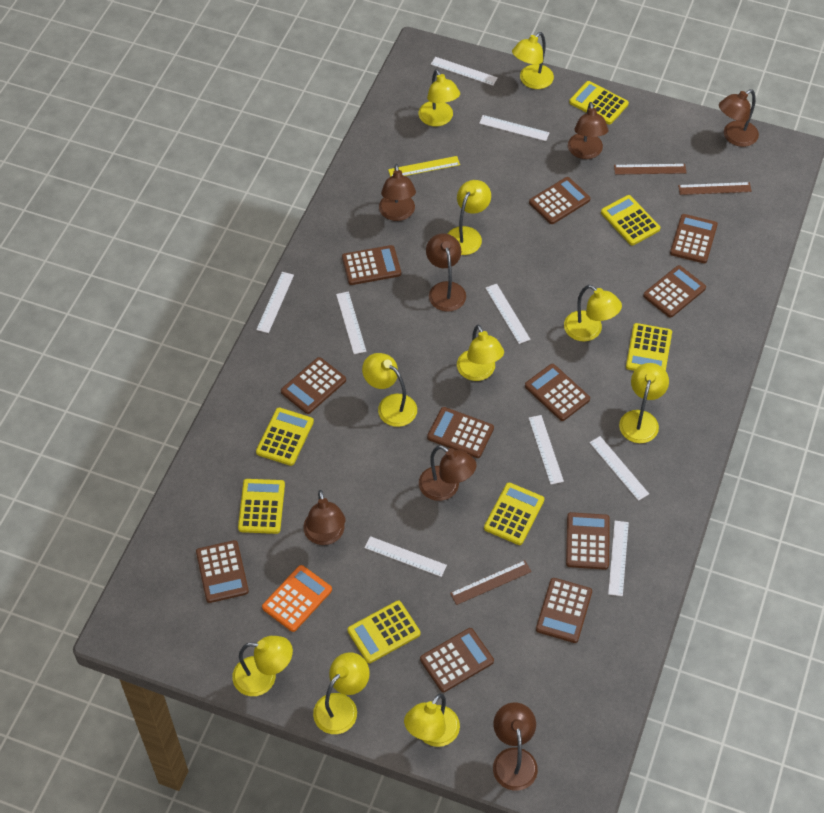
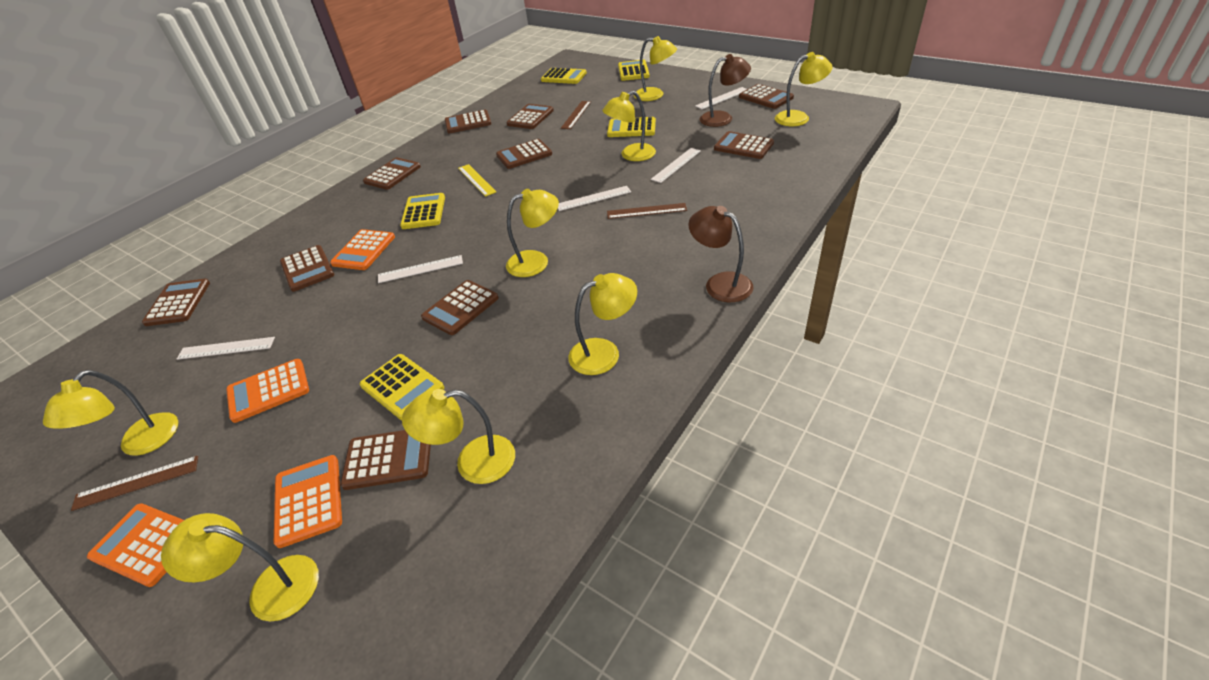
brown calculator: [196,540,249,603] [281,357,346,414] [342,245,401,285] [420,628,494,692] [427,407,494,458] [525,364,590,421] [529,177,590,224] [536,578,592,643] [566,512,610,570] [643,265,706,318] [670,214,718,263] = 11 -> [142,279,210,326] [280,245,334,292] [340,430,431,490] [363,157,421,190] [421,280,499,335] [445,110,491,134] [496,139,552,169] [507,104,554,129] [714,131,774,159] [739,84,794,109] = 10
brown lamp: [303,490,346,545] [379,164,416,221] [419,445,477,501] [426,233,466,312] [493,703,538,791] [568,102,608,159] [719,89,759,147] = 7 -> [688,206,753,302] [700,54,751,127] = 2
orange calculator: [262,565,332,632] = 1 -> [87,503,184,587] [226,359,309,423] [274,455,342,548] [330,229,395,270] = 4
white ruler: [256,272,294,333] [336,292,366,354] [364,536,447,577] [431,57,498,86] [479,115,550,141] [485,284,531,344] [529,415,564,485] [589,436,649,501] [608,521,629,596] = 9 -> [177,337,275,360] [378,255,463,283] [558,186,631,211] [651,148,701,183] [695,87,747,109] = 5
yellow calculator: [238,479,285,534] [256,408,314,466] [347,601,420,663] [484,483,544,545] [569,81,629,124] [601,195,660,245] [626,323,672,371] = 7 -> [360,354,444,420] [400,193,445,229] [541,68,587,84] [607,117,656,137] [618,60,650,81] = 5
yellow lamp: [232,636,293,696] [313,652,370,734] [362,353,417,427] [404,694,460,747] [419,69,460,126] [447,180,491,255] [457,325,504,381] [512,32,554,89] [564,285,622,342] [619,363,669,443] = 10 -> [43,370,178,456] [161,513,319,621] [402,389,515,484] [506,189,559,277] [568,273,637,375] [602,91,656,161] [634,36,677,101] [775,52,833,126] = 8

